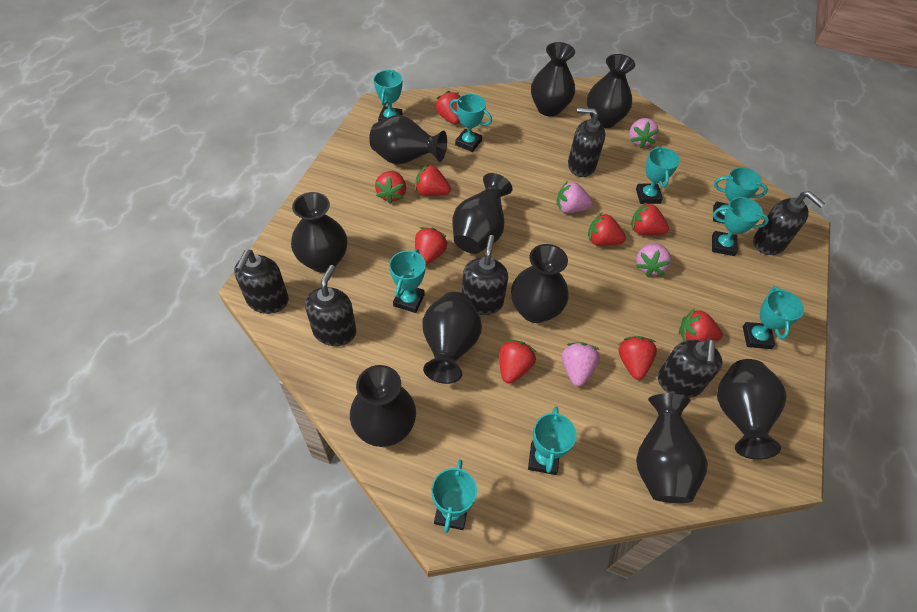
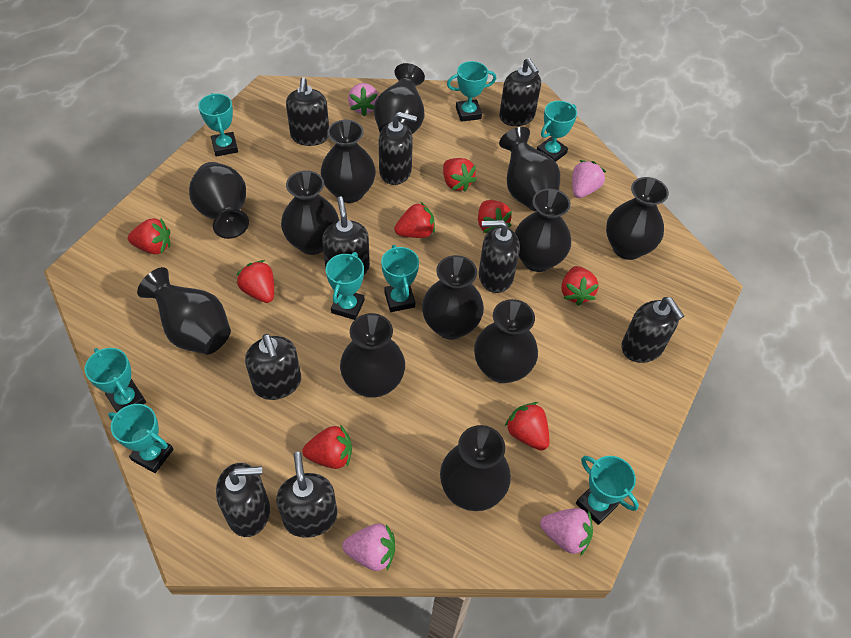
black soap dispenser: [234,250,289,314] [305,265,356,346] [462,235,508,315] [568,107,605,177] [658,339,723,398] [753,191,825,255] = 6 -> [216,463,270,537] [245,334,301,400] [276,452,337,538] [286,77,329,146] [322,196,370,275] [379,112,417,185] [479,220,520,293] [499,58,541,126] [621,297,684,363] = 9
black vase: [291,192,347,272] [350,365,416,447] [369,115,447,164] [422,292,482,384] [453,173,513,254] [511,244,569,323] [531,42,575,117] [587,54,635,128] [636,394,708,503] [717,359,786,459] = 10 -> [137,267,231,355] [189,162,249,239] [281,170,339,255] [321,120,376,203] [340,313,405,398] [374,63,425,134] [422,255,484,340] [440,425,511,511] [474,299,538,383] [499,127,560,211] [514,189,571,272] [606,177,669,260] = 12
red strawberry: [375,171,406,204] [415,164,451,196] [415,227,448,265] [435,91,461,124] [499,339,536,384] [588,213,626,246] [618,336,657,380] [631,202,669,235] [679,308,723,342] = 9 -> [128,218,171,254] [236,260,274,303] [302,425,352,469] [394,202,435,238] [443,158,477,192] [478,200,512,233] [505,402,549,451] [561,266,599,306] = 8
turquoise trophy: [374,70,402,122] [389,249,426,313] [431,460,477,533] [450,94,492,152] [528,406,576,475] [636,146,680,204] [712,197,769,256] [713,167,768,224] [743,286,804,349] = 9 -> [85,348,146,412] [108,404,174,473] [198,93,238,157] [326,252,365,320] [381,245,419,312] [447,61,496,122] [537,101,577,162] [576,456,639,525] = 8

